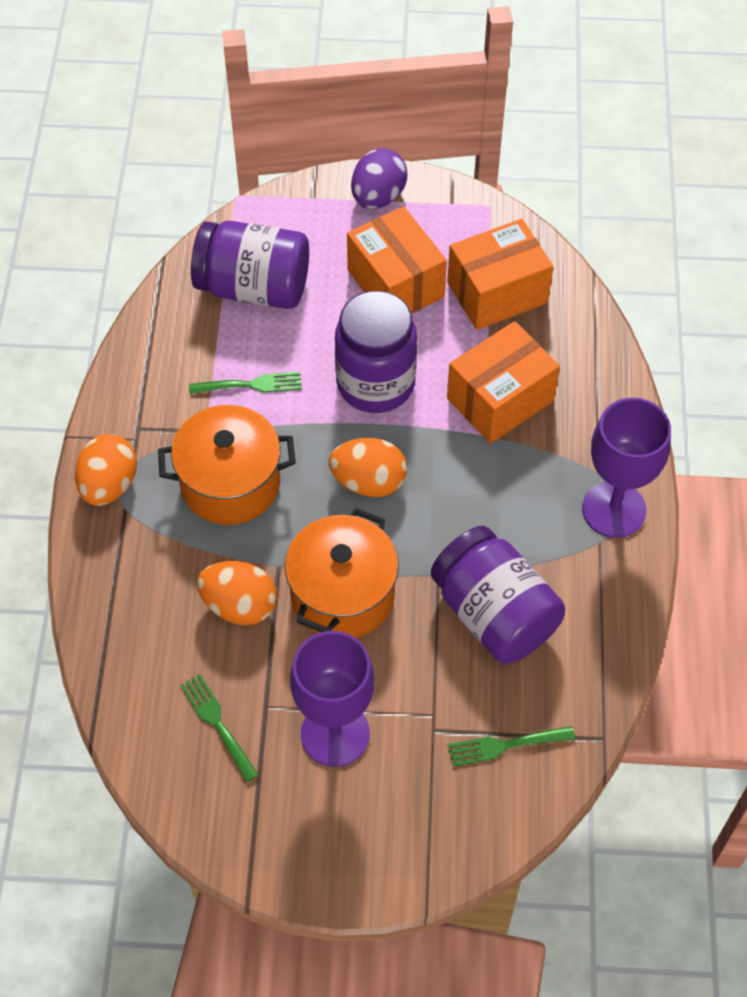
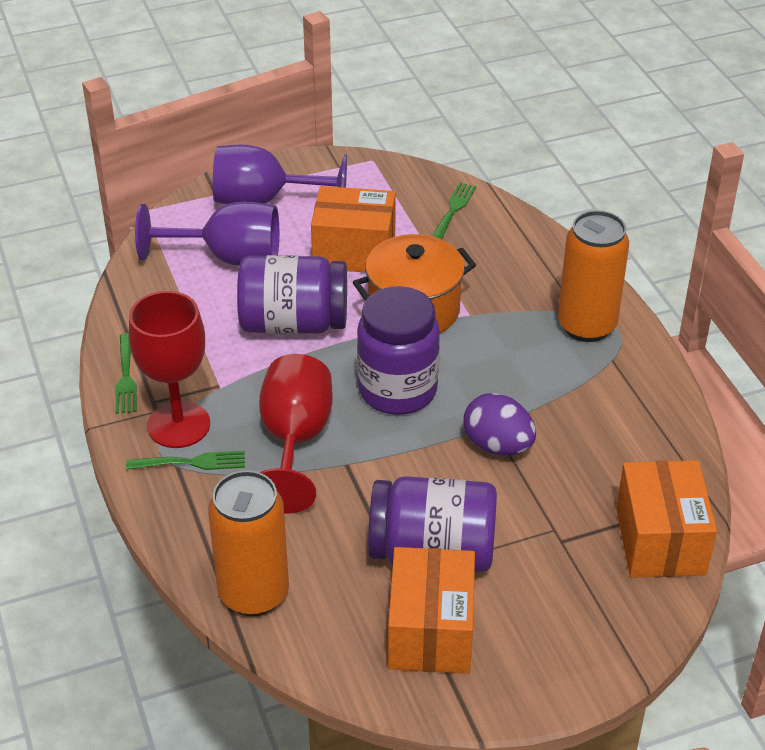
orange can: none = 0 -> [208,470,289,616] [558,210,629,342] = 2
orange egg: [75,434,137,506] [197,561,277,625] [329,438,407,497] = 3 -> none = 0
orange pot: [158,405,296,525] [285,508,399,638] = 2 -> [353,234,476,333] = 1
red goblet: none = 0 -> [129,291,210,448] [259,354,333,514] = 2

